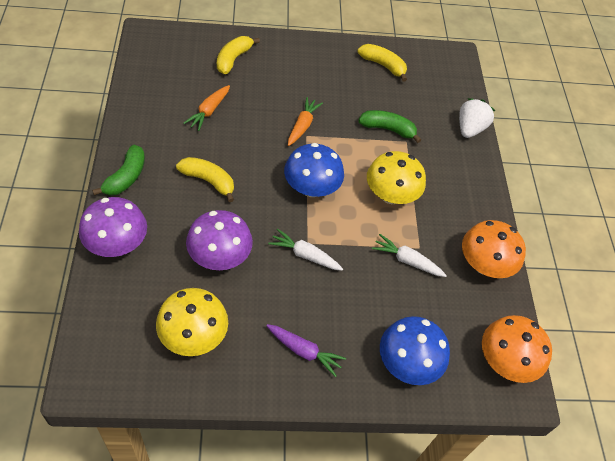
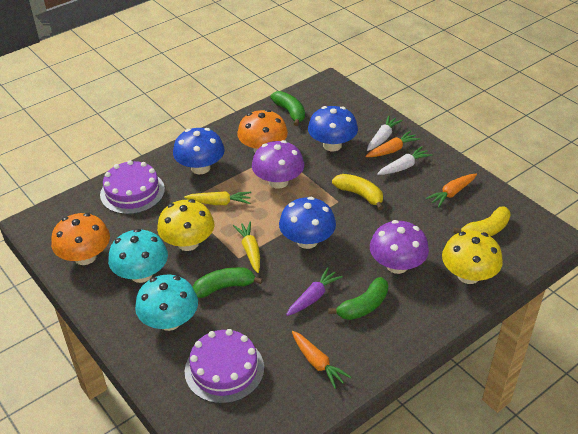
blue mushroom: [284,143,344,197] [380,316,450,385] = 2 -> [173,128,225,174] [279,197,336,249] [308,106,358,151] = 3
green banana: [92,145,145,196] [358,110,421,143] = 2 -> [193,267,263,298] [270,91,305,126] [328,277,388,320] = 3
orange carrot: [183,85,230,131] [288,97,323,146] = 2 -> [292,331,351,389] [365,131,420,157] [426,174,477,208] = 3
purple cake: none = 0 -> [100,160,165,214] [185,329,264,404] = 2
turquoise mushroom: none = 0 -> [108,229,168,283] [135,275,198,331] = 2
white strawberry: [459,98,495,138] = 1 -> none = 0
yellow banana: [176,157,234,202] [217,36,260,74] [357,44,407,82] = 3 -> [332,174,383,210] [453,207,511,236] = 2
yellow carrot: none = 0 -> [184,191,251,205] [233,221,260,273] = 2

